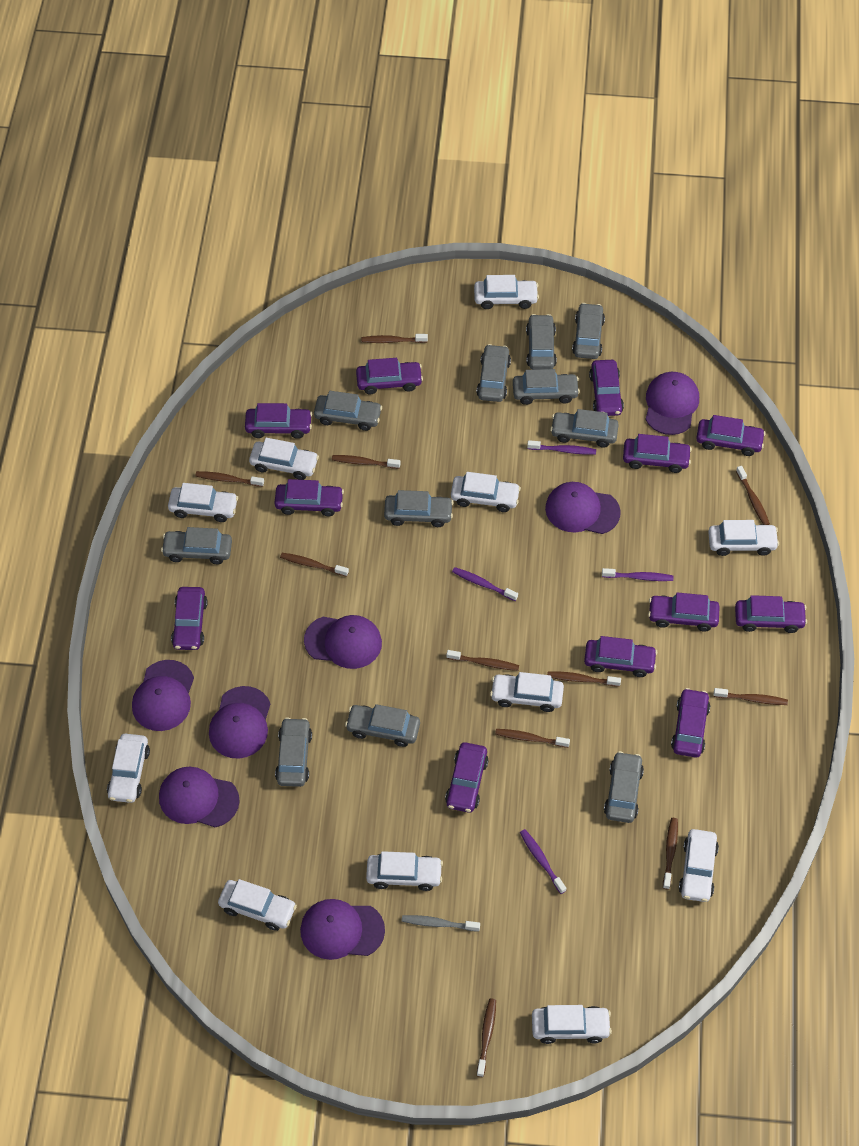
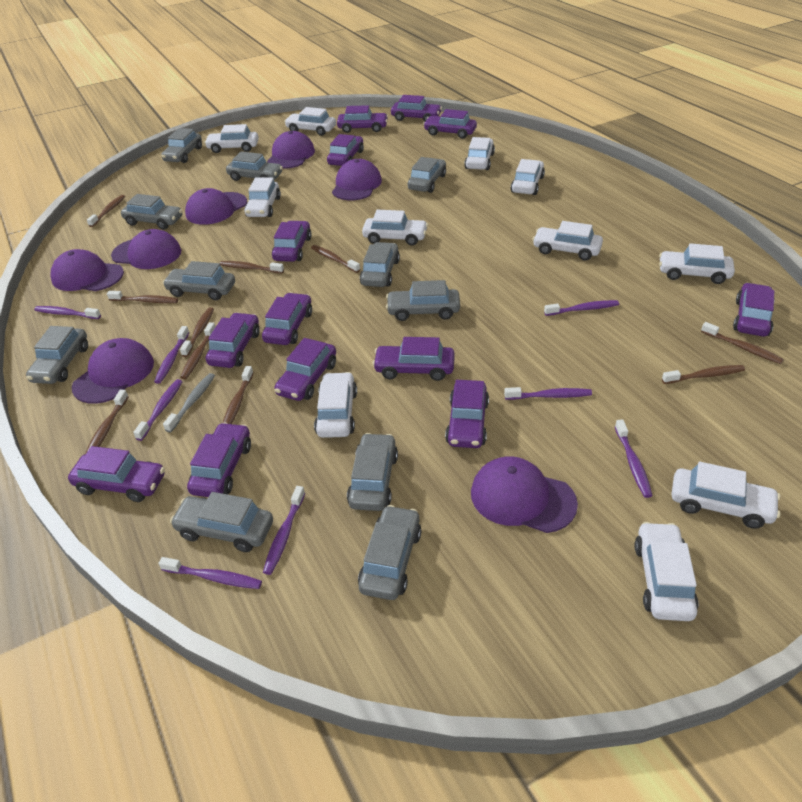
brown toothbrush: [196,471,264,487] [280,553,349,577] [332,455,401,469] [361,334,428,343] [447,650,519,671] [477,998,496,1077] [495,729,570,748] [547,671,621,687] [663,818,678,890] [714,688,788,705] [736,466,770,525] = 11 -> [85,389,129,454] [87,195,125,227] [107,291,178,303] [180,307,214,357] [180,322,215,379] [220,261,284,273] [223,366,254,424] [311,245,360,273] [662,365,745,384] [701,322,784,364] = 10
purple car: [171,587,208,650] [245,403,312,439] [275,479,344,516] [356,358,423,394] [445,742,488,813] [584,636,657,677] [589,360,624,416] [623,434,692,473] [648,592,720,632] [671,688,710,758] [696,415,766,456] [735,595,807,633] = 12 -> [68,446,165,502] [187,422,251,497] [206,312,260,368] [262,293,312,345] [272,221,312,262] [274,338,336,401] [327,134,364,166] [337,105,388,133] [373,337,455,381] [391,95,442,122] [423,109,477,139] [445,380,489,448] [733,283,775,336] = 13
purple toothbrush: [452,567,518,601] [520,829,566,894] [527,440,596,455] [602,568,673,581] = 4 -> [34,306,101,319] [133,379,183,441] [154,326,190,384] [159,557,262,589] [263,486,305,575] [504,387,592,400] [544,300,619,316] [615,419,653,498] = 8

